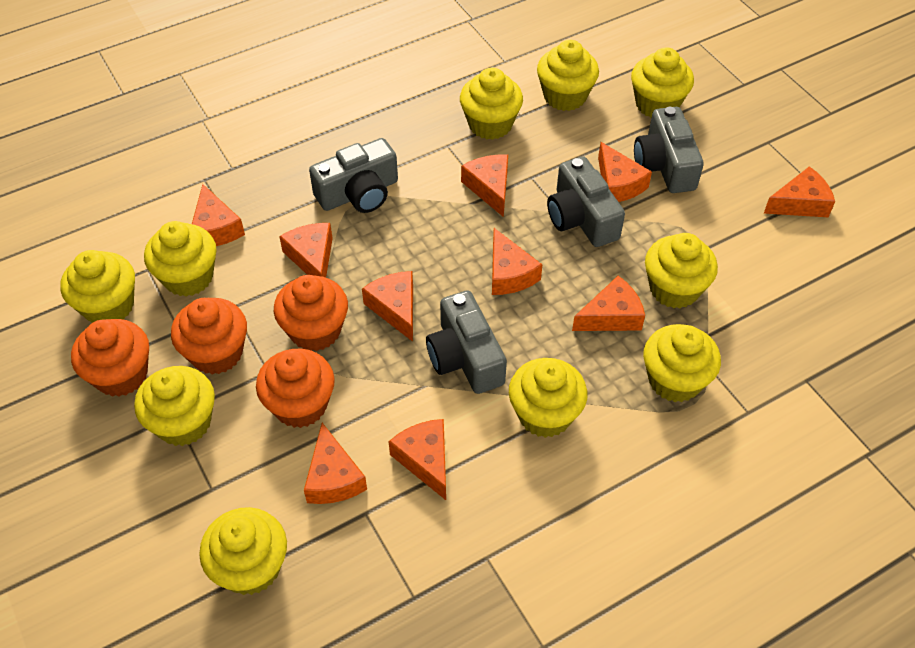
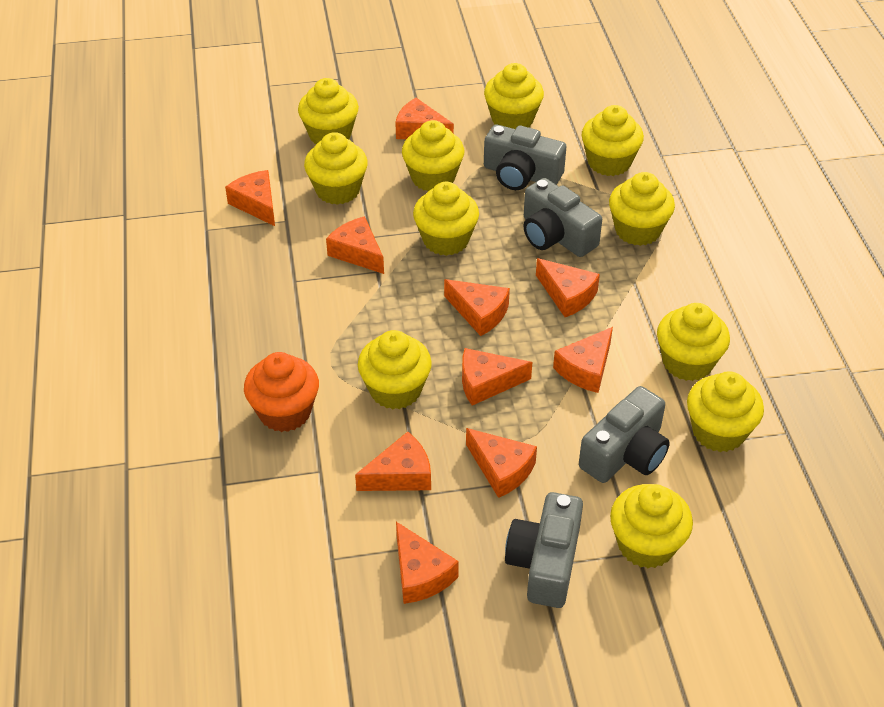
orange cupcake: [71,319,149,397] [171,298,247,375] [256,349,335,428] [274,275,348,351] = 4 -> [244,352,319,432] = 1
yellow cupcake: [60,250,135,323] [134,366,215,446] [144,221,217,297] [199,507,287,595] [460,68,523,140] [509,358,587,438] [537,40,599,111] [631,48,694,118] [643,324,721,402] [645,233,718,308] = 10 -> [298,78,359,144] [304,132,368,205] [358,330,432,409] [402,120,464,191] [413,182,479,256] [484,63,544,129] [582,105,644,176] [609,172,675,246] [610,484,693,568] [657,303,730,381] [687,371,764,452] = 11

